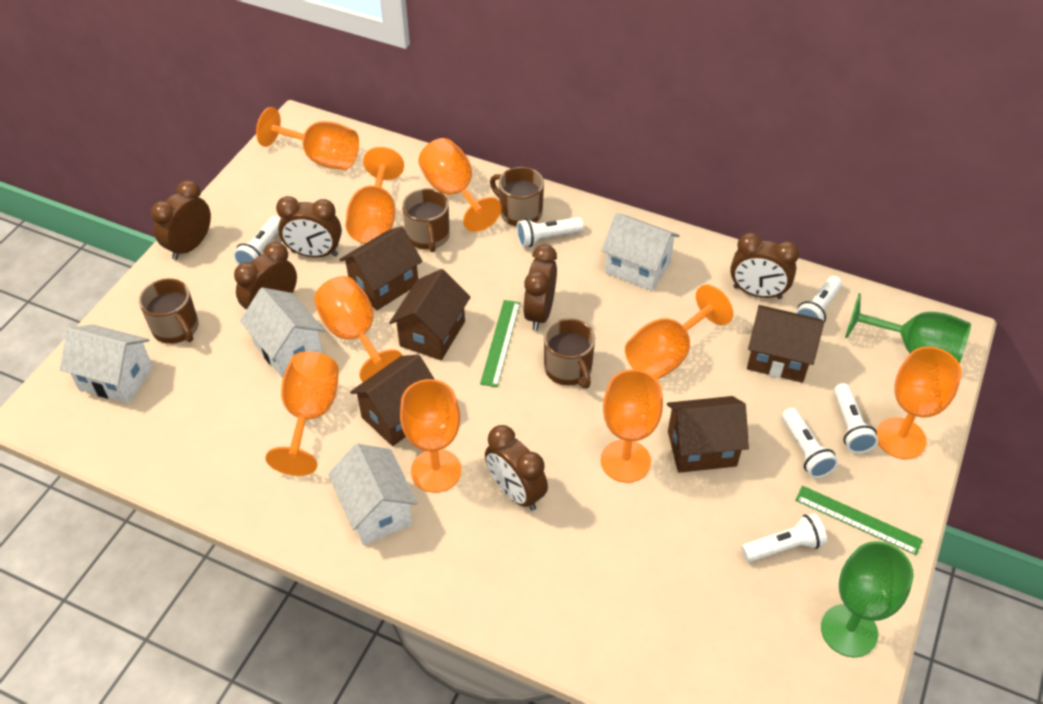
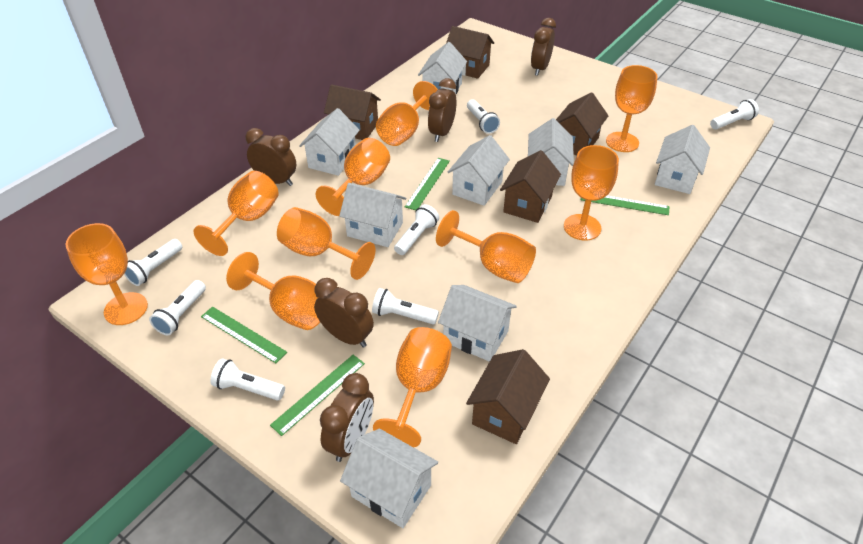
brown clock: [151,180,211,260] [234,242,297,310] [276,196,342,258] [485,425,548,511] [523,244,557,331] [730,233,799,299] = 6 -> [245,128,296,186] [314,278,374,348] [320,373,374,462] [428,78,457,142] [531,18,556,76] = 5
brown mug: [139,278,199,344] [402,188,450,252] [490,167,544,227] [544,318,595,389] = 4 -> none = 0
green goblet: [821,541,914,657] [845,293,971,363] = 2 -> none = 0
green ruler: [480,300,520,387] [795,486,923,555] = 2 -> [201,306,287,363] [270,355,365,436] [405,158,450,210] [581,195,669,215] = 4
orange goblet: [256,107,359,170] [266,351,339,476] [314,276,403,382] [345,147,404,244] [400,379,461,493] [418,138,502,232] [601,369,663,483] [625,284,733,380] [876,347,962,459] = 9 -> [65,223,148,325] [193,171,279,256] [226,252,320,330] [277,207,376,280] [316,138,390,216] [373,327,452,447] [376,81,438,146] [436,210,536,283] [564,145,619,241] [606,65,658,152] = 10
white flashlight: [233,216,281,265] [517,217,583,247] [741,513,827,562] [782,408,838,478] [795,276,842,323] [834,383,878,453] = 6 -> [124,239,182,286] [149,280,206,335] [210,358,285,400] [372,288,439,324] [394,204,439,255] [467,99,500,134] [710,99,759,129] = 7
white house: [60,324,153,403] [240,287,325,378] [328,444,417,545] [601,213,680,291] = 4 -> [299,108,360,176] [339,183,406,247] [340,429,438,528] [418,42,467,94] [438,285,517,362] [448,135,510,206] [528,118,574,186] [655,125,710,194] = 8

